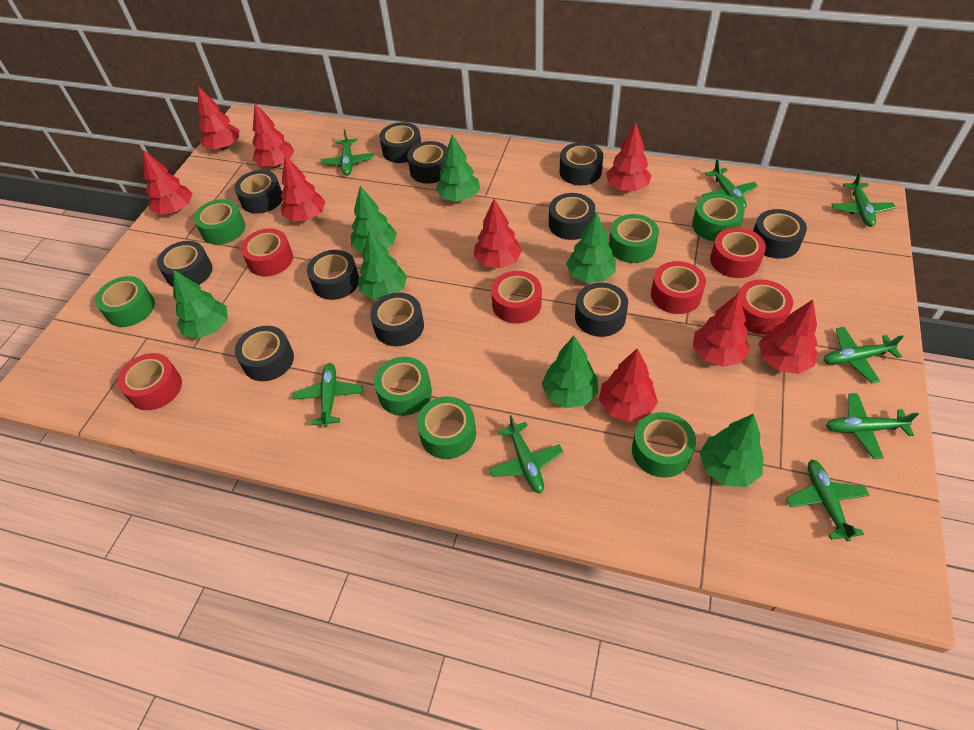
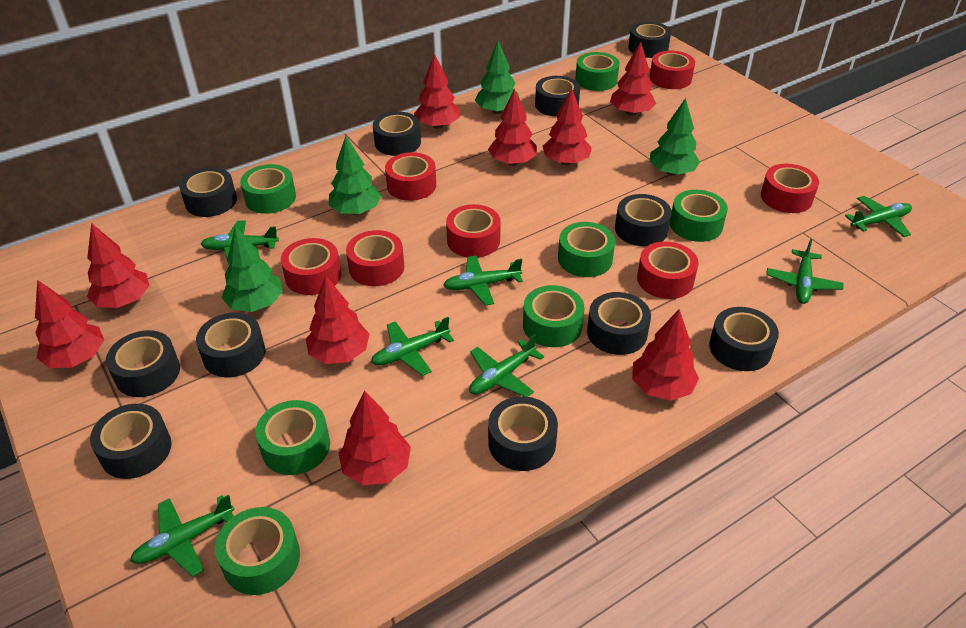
green plane: [293,363,363,427] [321,129,373,176] [489,415,563,493] [702,159,758,209] [786,460,869,541] [824,327,904,383] [826,393,919,459] [832,172,896,227] = 8 -> [130,495,235,577] [201,220,279,265] [371,317,454,376] [443,255,523,306] [469,334,544,397] [766,239,843,304] [845,196,912,237] = 7
green tree: [173,269,228,338] [351,186,397,253] [358,230,407,299] [436,134,480,202] [542,336,598,408] [566,212,616,283] [699,413,763,487] = 7 -> [222,226,283,312] [329,136,381,215] [475,41,520,114] [650,98,700,176] = 4
red tape: [117,353,182,410] [241,229,293,276] [491,271,542,324] [651,261,706,314] [710,227,766,278] [739,279,793,334] = 6 -> [281,238,341,295] [346,230,404,286] [385,152,436,201] [446,204,501,258] [637,241,699,299] [650,50,695,89] [761,164,819,213] = 7

